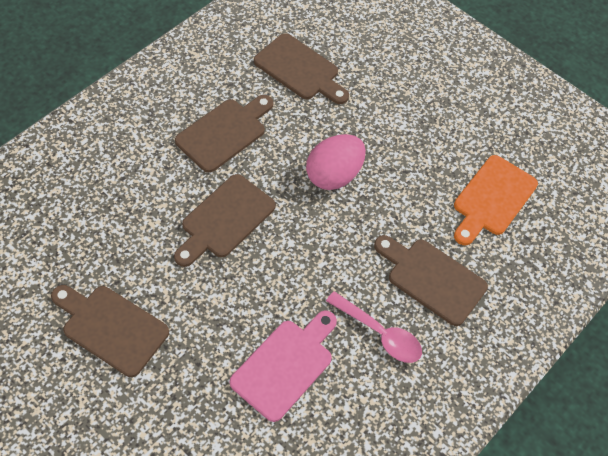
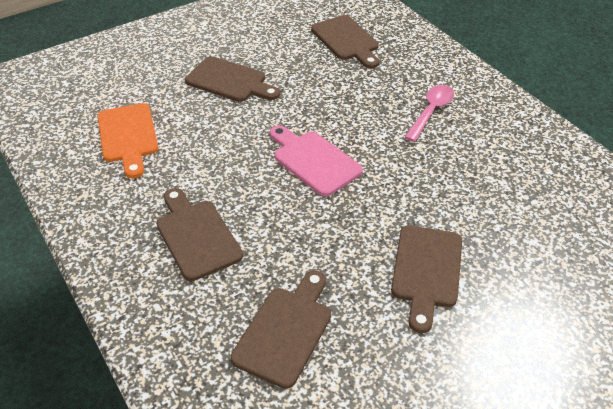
pink egg: [306,134,366,190] = 1 -> none = 0

